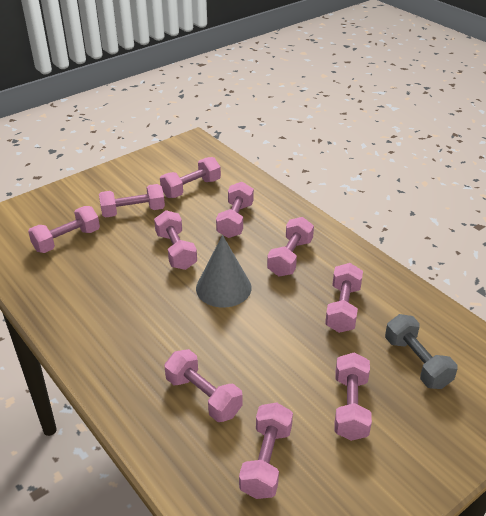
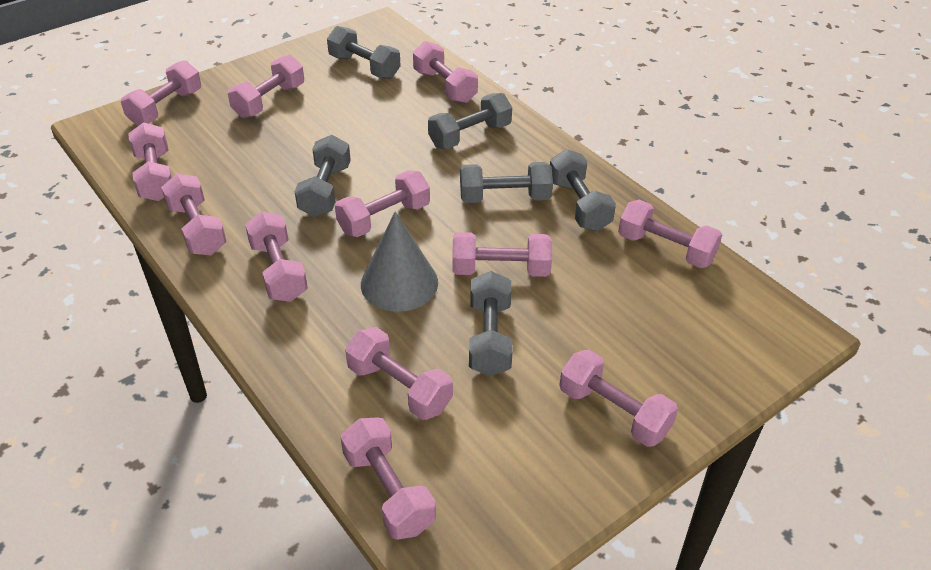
grey dumbbell: [385,314,458,389] = 1 -> [295,135,351,217] [327,26,401,79] [428,93,512,149] [460,162,553,203] [469,271,513,376] [550,149,616,231] = 6
pink dumbbell: [28,206,100,253] [99,184,165,218] [154,210,197,270] [160,157,221,198] [164,349,243,422] [216,182,254,238] [239,402,293,499] [267,217,314,277] [325,263,363,333] [334,353,372,441] = 10 -> [121,60,201,126] [128,122,172,201] [161,174,227,255] [228,55,304,118] [245,212,308,302] [335,170,430,237] [341,417,436,540] [345,327,453,420] [413,41,478,103] [452,232,552,277] [559,350,678,447] [618,200,722,268] = 12

